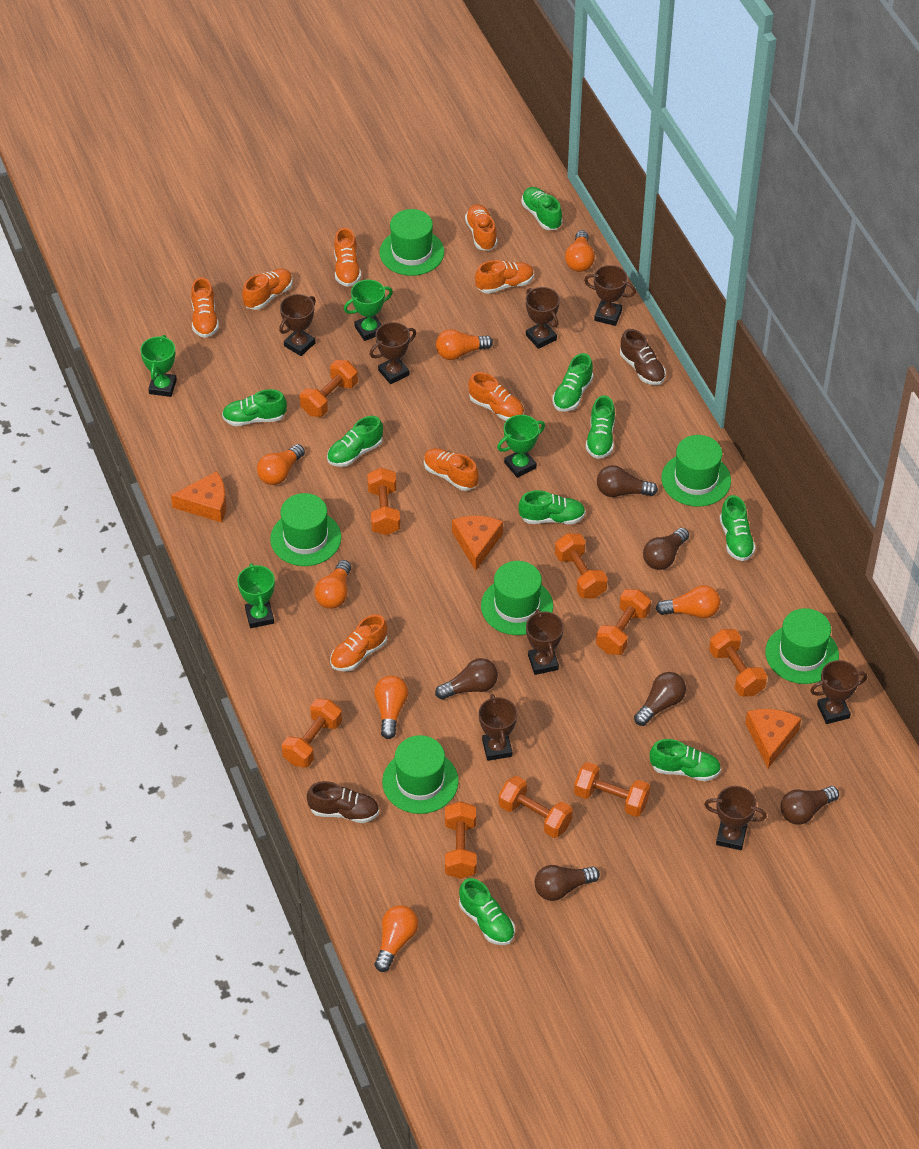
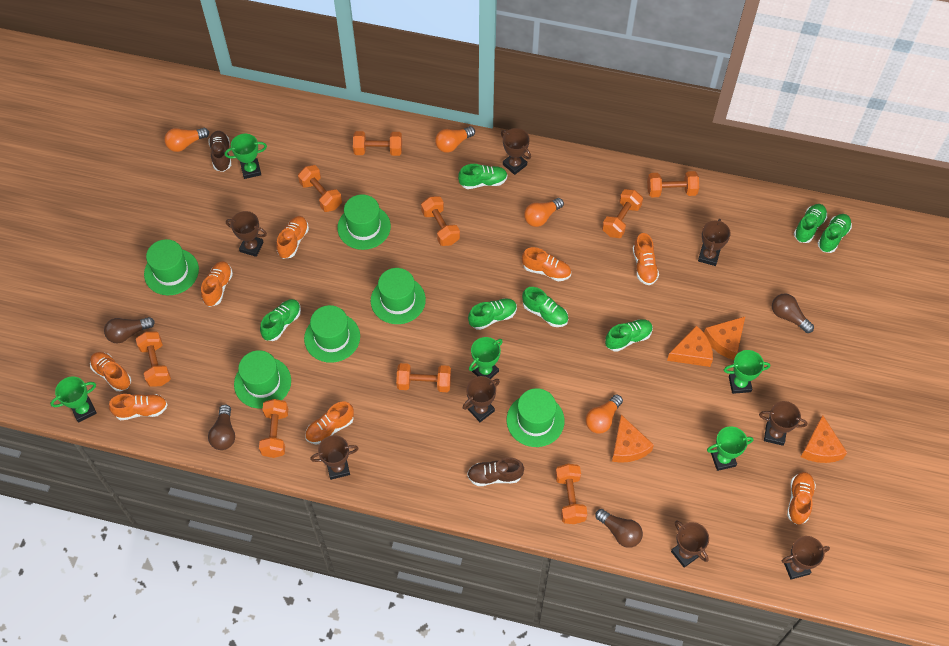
brown light bulb: [435,658,498,700] [535,865,600,901] [597,465,658,497] [634,672,686,726] [643,528,689,570] [781,786,839,825] = 6 -> [104,317,155,343] [208,404,235,450] [595,509,643,548] [772,293,814,333] = 4
green shoe: [222,389,287,426] [327,416,383,467] [459,878,515,945] [518,490,586,524] [521,187,562,230] [552,353,593,412] [586,395,615,459] [650,739,721,781] [720,495,756,561] = 9 -> [260,299,301,341] [458,164,508,189] [468,299,517,330] [522,287,568,327] [605,319,653,352] [794,204,827,243] [818,214,852,253] = 7
green trophy: [140,335,177,397] [237,563,275,628] [344,280,393,341] [497,415,545,478] = 4 -> [50,376,97,422] [225,134,267,179] [469,337,503,379] [707,426,754,471] [724,350,770,394] = 5
orange cheese: [171,471,226,523] [452,516,503,571] [745,709,801,768] = 3 -> [612,415,654,463] [667,325,713,367] [704,317,745,360] [801,415,847,463] = 4
orange light bulb: [257,444,305,485] [315,560,351,609] [374,676,408,739] [375,905,418,972] [436,329,493,360] [565,230,595,272] [656,585,720,618] = 7 -> [164,128,209,152] [435,126,475,152] [524,198,564,227] [586,394,623,434] = 4

